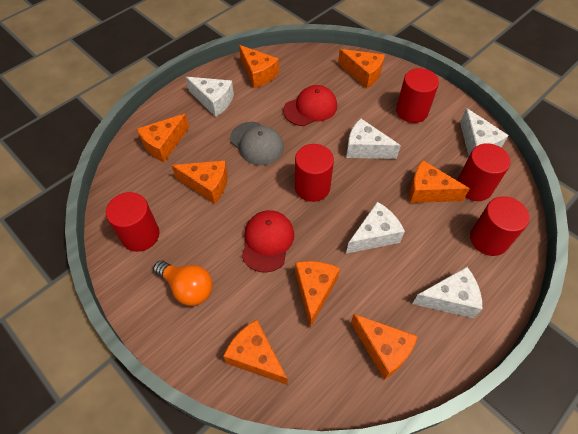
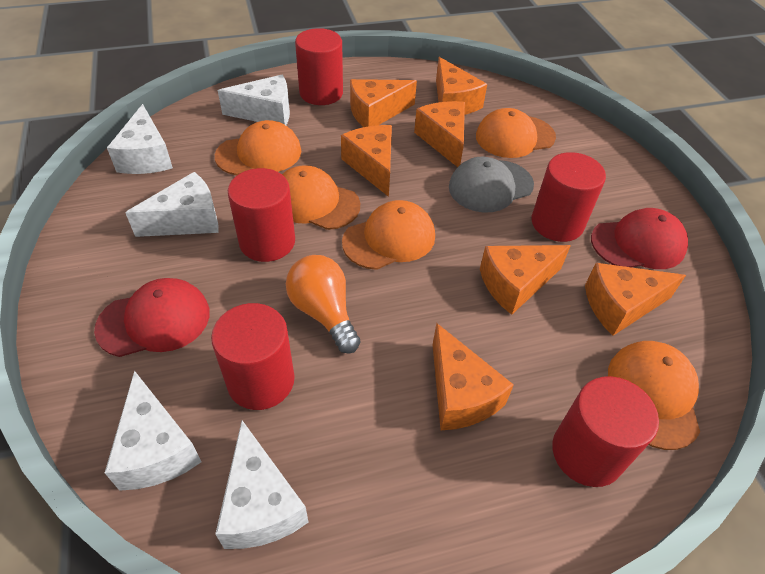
orange cap: none = 0 -> [215,120,301,175] [282,165,360,230] [342,200,435,270] [476,108,556,158] [608,341,700,450] = 5
orange cheese: [137,114,189,162] [171,160,228,204] [223,320,287,385] [239,45,279,88] [295,261,340,328] [338,49,385,89] [351,314,418,380] [409,160,470,203] = 8 -> [341,125,392,197] [350,79,417,127] [414,101,465,167] [433,323,514,430] [436,57,487,115] [480,245,571,315] [585,263,686,336] = 7

